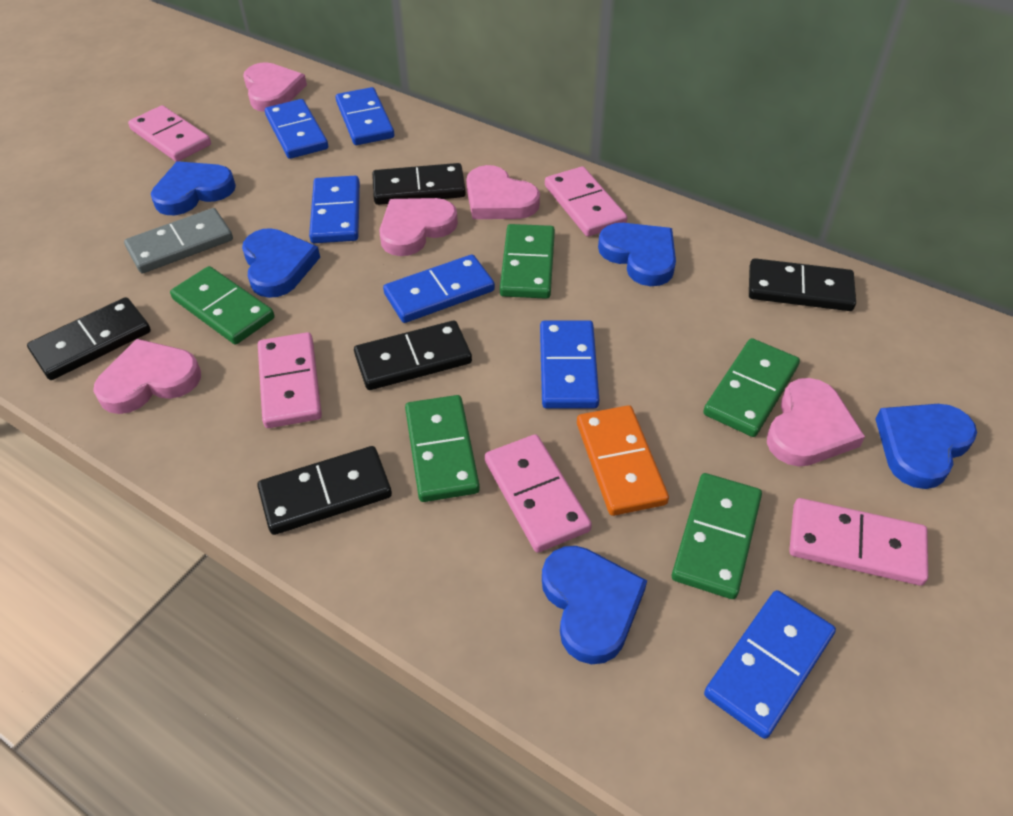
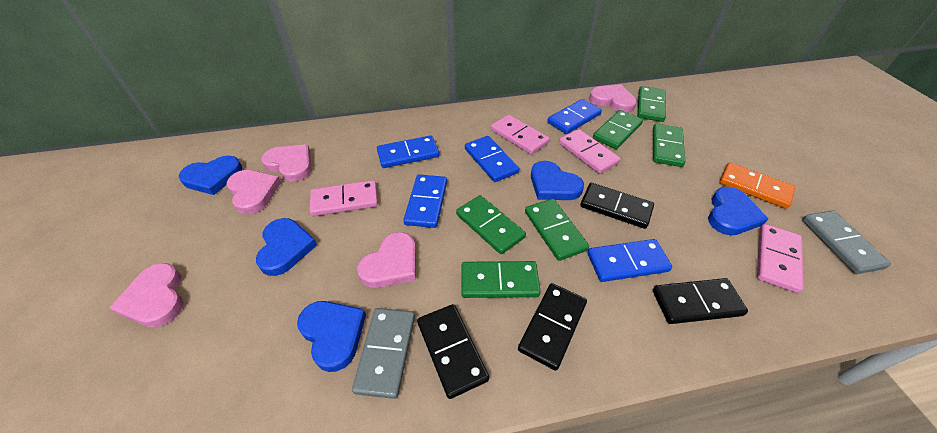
black domino: [27,297,151,380] [257,446,392,535] [354,321,472,390] [372,163,466,205] [749,258,856,311] = 5 -> [417,304,489,399] [518,283,587,371] [580,183,654,229] [653,278,748,324] = 4
blue domino: [265,99,328,159] [309,176,360,243] [336,87,394,145] [383,254,495,323] [540,320,599,408] [704,590,836,739] = 6 -> [377,135,439,168] [403,175,447,228] [465,136,520,182] [547,99,602,134] [587,239,672,282] = 5
green domino: [170,266,274,345] [405,395,480,502] [500,224,555,299] [672,473,762,599] [703,338,800,437] = 5 -> [456,195,526,254] [461,261,541,298] [525,199,589,261] [593,110,643,149] [637,86,666,122] [653,124,685,167] = 6
grey domino: [124,208,233,273] = 1 -> [352,308,415,399] [802,210,891,274] = 2
pink domino: [128,105,211,162] [258,332,322,428] [485,434,592,553] [545,166,627,237] [789,498,928,586] = 5 -> [310,180,378,216] [491,115,549,154] [559,129,621,174] [757,224,804,293] = 4

